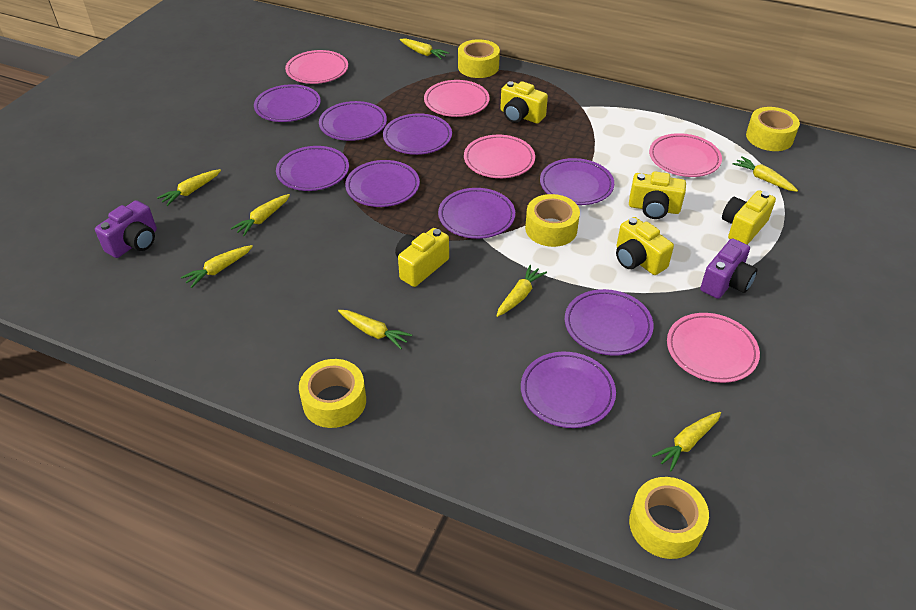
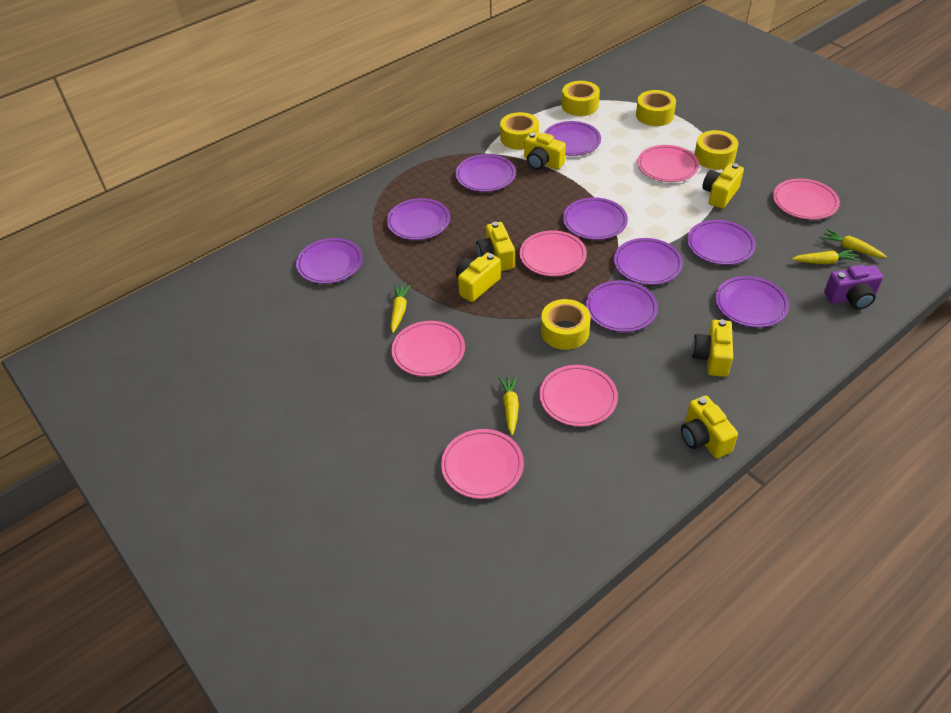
pink plate: [285,50,348,84] [424,80,490,117] [464,135,535,178] [649,133,722,177] [667,313,760,383] = 5 -> [391,321,465,376] [441,429,524,499] [520,231,587,276] [539,365,618,427] [637,145,699,182] [773,179,840,220] = 6
purple camera: [95,200,157,258] [700,238,758,299] = 2 -> [824,265,883,309] = 1
yellow camera: [395,228,449,287] [500,81,548,124] [616,217,674,275] [629,171,686,219] [722,190,776,245] = 5 -> [456,252,501,302] [476,222,515,271] [524,132,566,170] [681,395,738,458] [692,319,733,377] [702,163,744,209] = 6
yellow carrot: [157,169,221,206] [181,245,253,288] [231,194,290,236] [338,310,412,349] [400,38,449,59] [496,265,547,317] [652,412,721,472] [733,156,798,192] = 8 -> [391,285,411,333] [499,376,519,435] [792,249,859,264] [821,229,887,258] = 4

